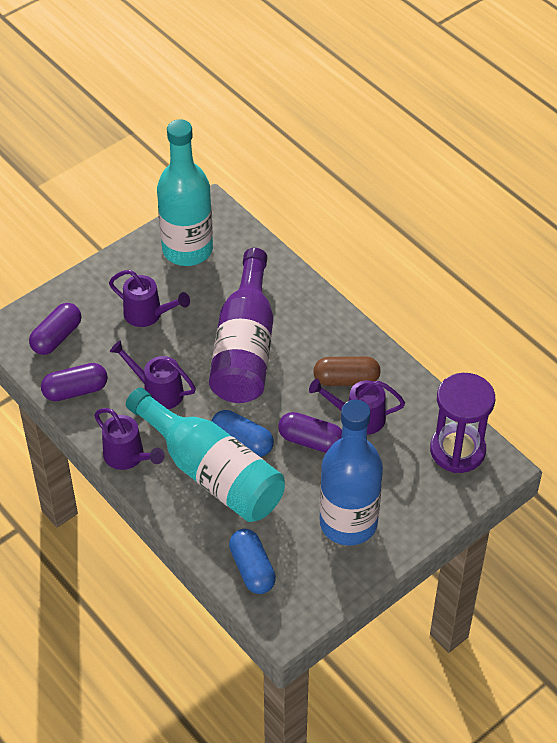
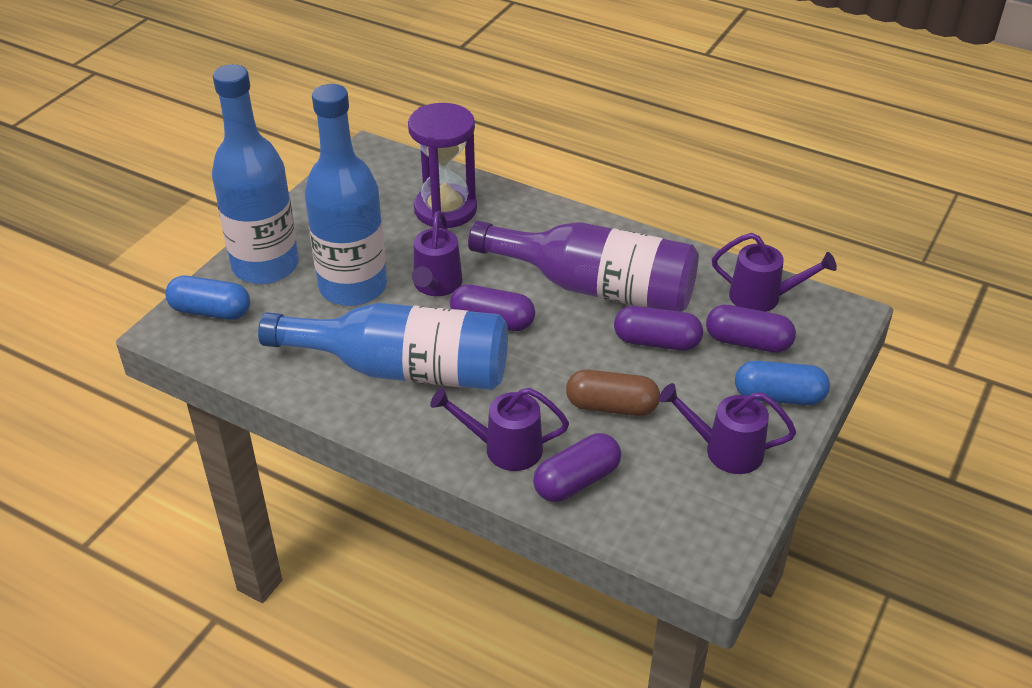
blue bottle: [320,400,383,546] = 1 -> [212,64,299,284] [258,303,508,390] [305,84,387,306] = 3
purple capsule: [29,303,81,355] [41,363,108,401] [278,412,342,453] = 3 -> [450,284,535,331] [533,433,621,502] [614,306,703,351] [706,305,796,353] = 4
turquoise bottle: [126,388,285,522] [157,119,213,266] = 2 -> none = 0

